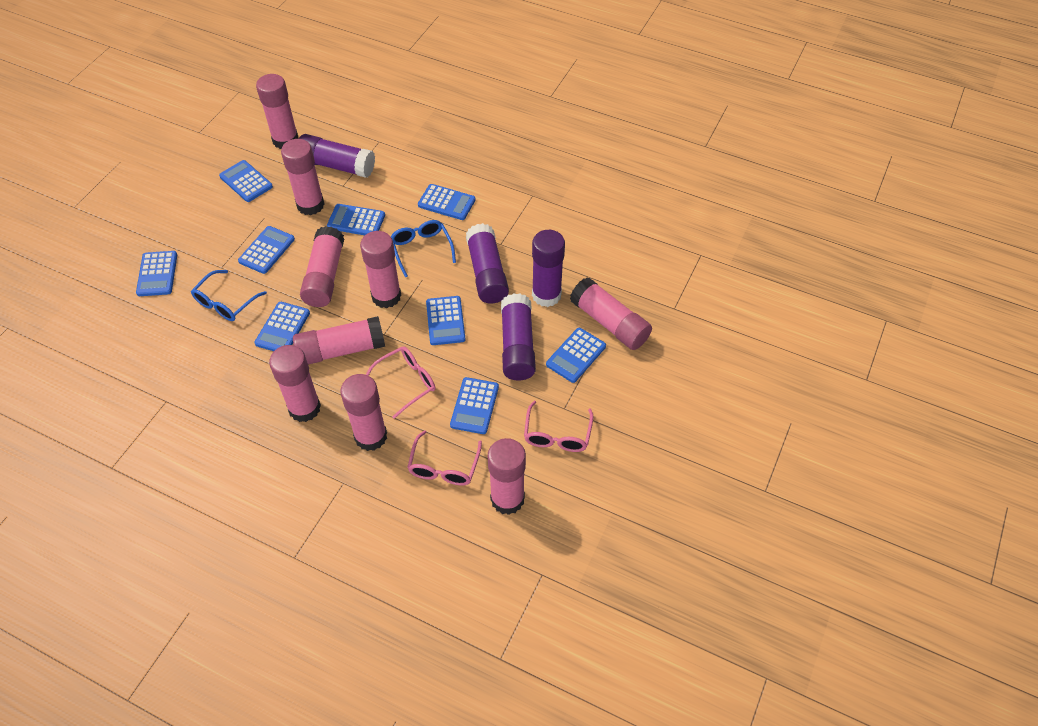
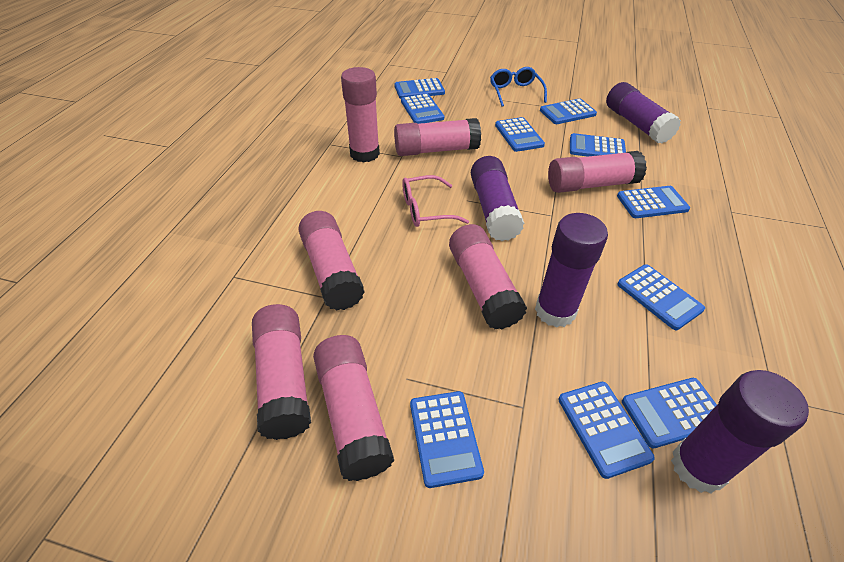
blue calculator: [136,251,177,296] [219,160,273,202] [238,226,295,274] [254,302,310,351] [327,204,385,235] [418,184,476,220] [426,296,465,345] [450,377,499,434] [546,328,606,383] = 9 -> [394,78,445,99] [401,94,444,124] [410,391,484,488] [495,117,545,152] [540,99,597,124] [559,382,655,479] [570,133,626,157] [617,186,690,218] [617,264,705,330] [622,378,717,448] = 10
blue glasses: [191,270,267,321] [391,220,456,277] = 2 -> [490,67,547,107] = 1
pink glasses: [366,346,435,419] [407,430,482,486] [524,401,593,452] = 3 -> [402,175,469,227] = 1
pink glue stick: [256,74,299,149] [269,345,321,422] [281,139,324,215] [293,316,385,365] [300,226,344,307] [340,374,387,451] [360,231,401,308] [488,438,526,515] [570,277,652,350] = 9 -> [252,304,311,440] [298,211,365,311] [313,335,394,481] [341,67,380,163] [394,118,481,156] [449,224,527,329] [548,151,647,193] = 7

